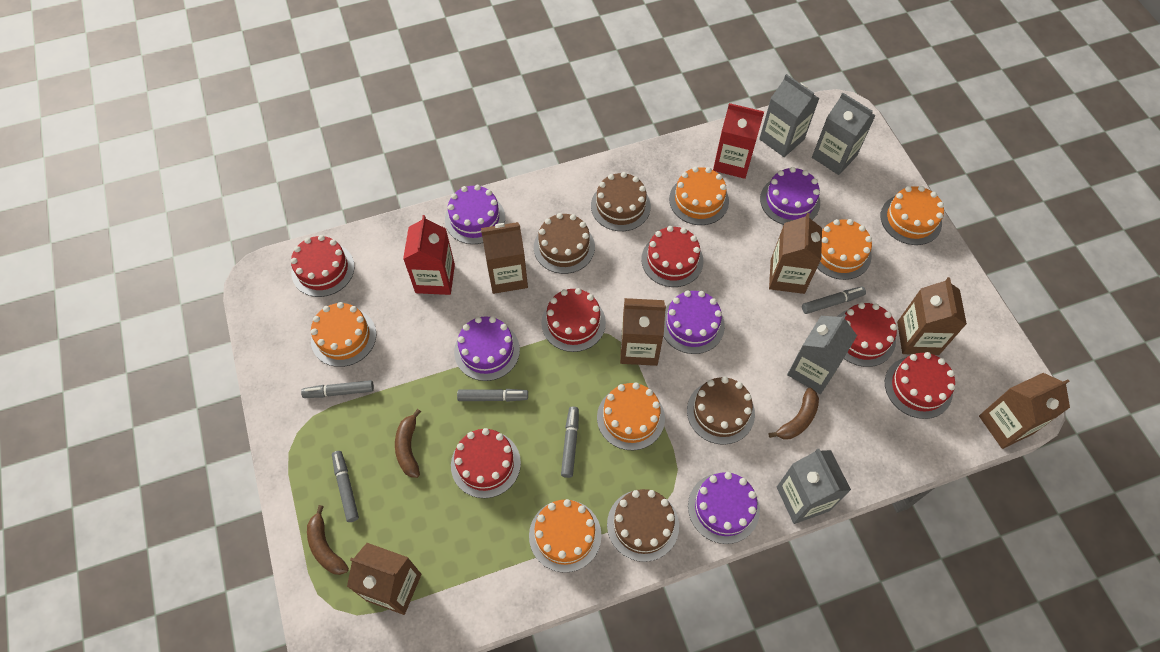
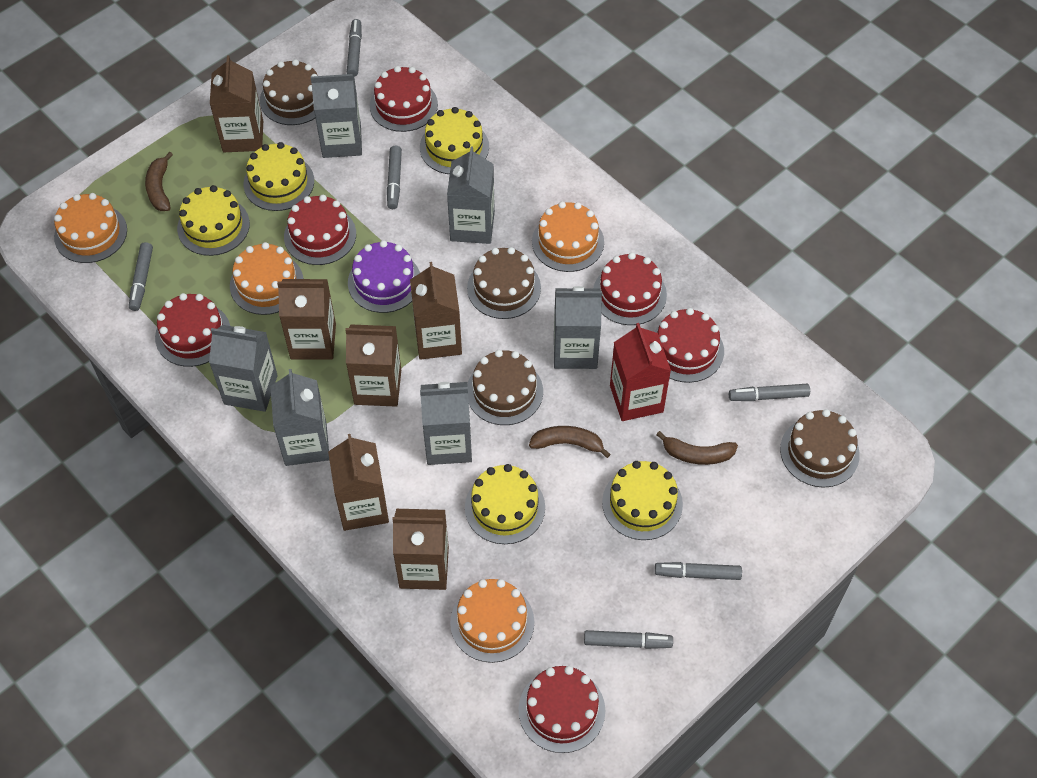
grey carton: [759,74,820,157] [777,449,851,524] [787,314,857,394] [812,93,876,175] = 4 -> [209,325,278,412] [270,369,329,466] [311,74,362,158] [420,382,472,465] [447,147,495,244] [554,286,602,369] = 6
grey marker: [301,380,374,398] [332,451,359,522] [457,389,528,402] [561,407,579,478] [802,286,866,314] = 5 -> [129,242,153,311] [347,19,362,77] [387,146,402,209] [584,630,673,649] [655,562,742,580] [729,384,810,401] = 6
orange cake: [311,302,376,367] [529,499,602,573] [597,383,665,450] [669,167,729,225] [817,219,872,280] [881,186,944,245] = 6 -> [54,193,127,263] [230,242,304,315] [450,579,534,663] [532,201,604,272] = 4
purple cake: [445,185,505,244] [454,316,520,381] [663,290,725,354] [688,472,760,544] [760,167,820,225] = 5 -> [348,240,420,313] = 1
red carton: [403,215,455,295] [713,103,764,179] = 2 -> [610,323,671,421] = 1
yellow cake: none = 0 -> [177,185,250,256] [244,142,314,211] [420,107,489,174] [465,464,545,544] [602,461,683,540] = 5

